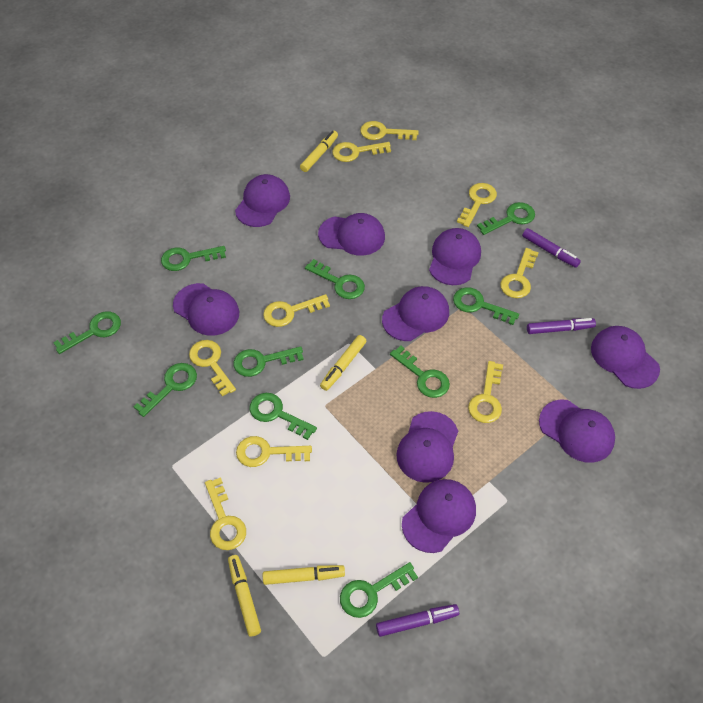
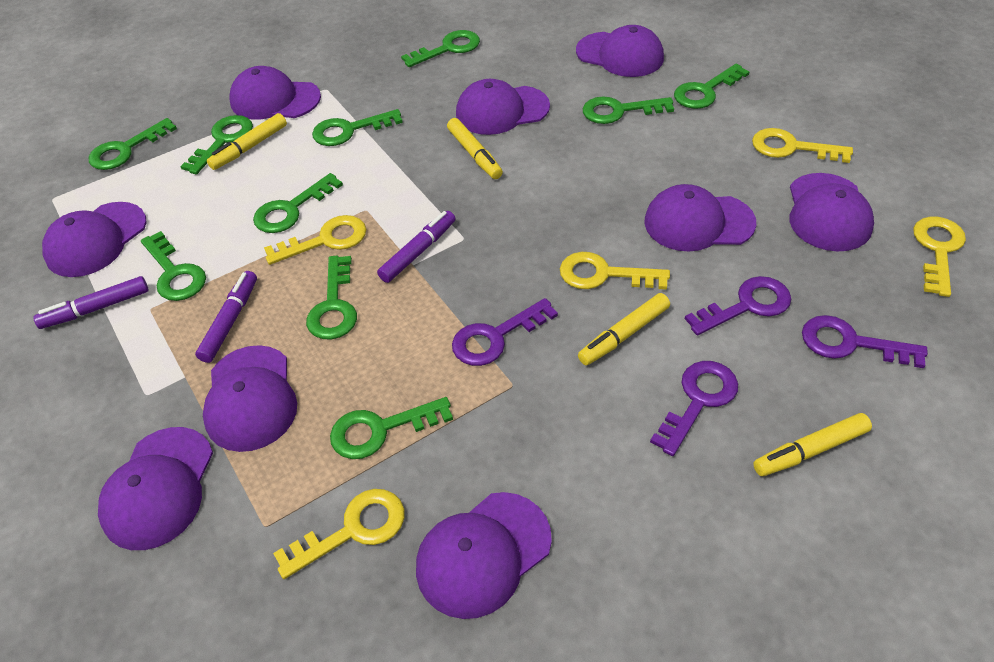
purple key: none = 0 -> [452,298,558,366] [650,361,738,456] [685,276,791,336] [802,315,928,368] = 4
yellow key: [189,340,236,396] [205,477,246,550] [236,436,312,467] [263,294,330,327] [332,142,391,162] [360,121,419,140] [457,183,497,227] [468,361,503,423] [500,248,539,298] = 9 -> [264,215,366,265] [273,489,405,579] [560,252,670,290] [752,128,853,163] [913,216,966,297] = 5

